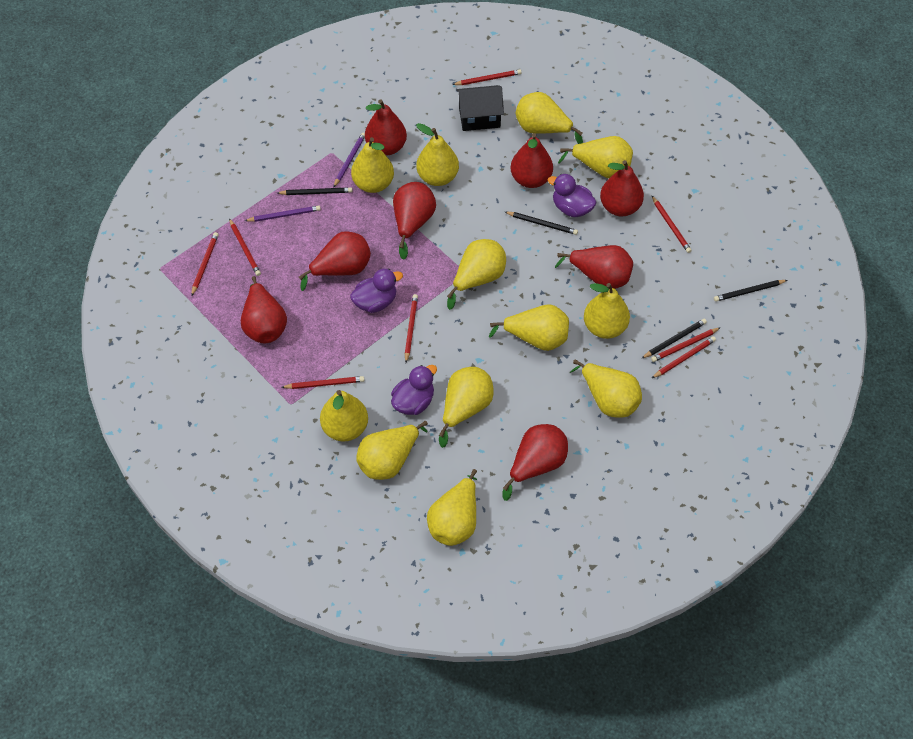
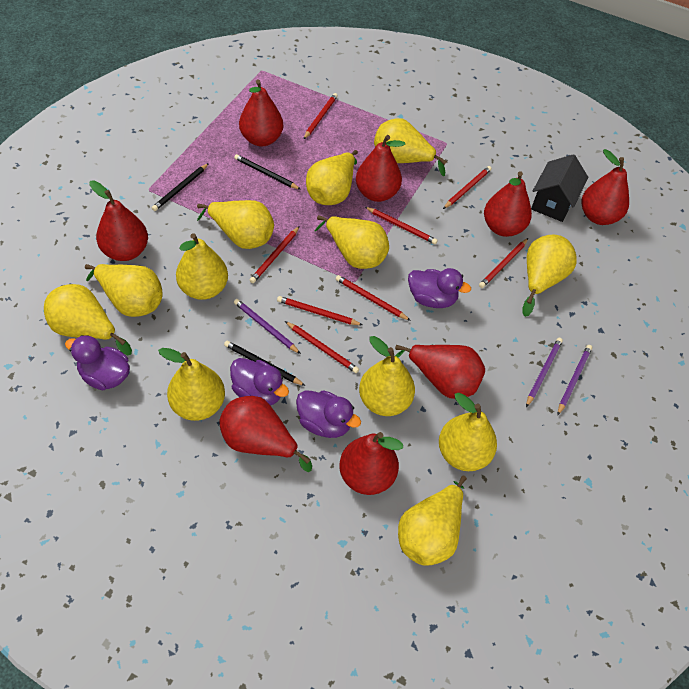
black pencil: [278,187,353,195] [505,212,578,235] [641,319,707,359] [714,280,787,302] = 4 -> [152,163,209,211] [224,341,305,386] [234,154,301,190] = 3
purple duck: [350,269,403,313] [391,365,437,415] [548,174,597,217] = 3 -> [65,335,130,390] [230,358,289,405] [296,390,361,438] [408,268,471,308] = 4
purple pencil: [245,206,321,222] [333,132,365,188] = 2 -> [234,299,301,354] [526,338,563,407] [558,345,592,415] = 3

